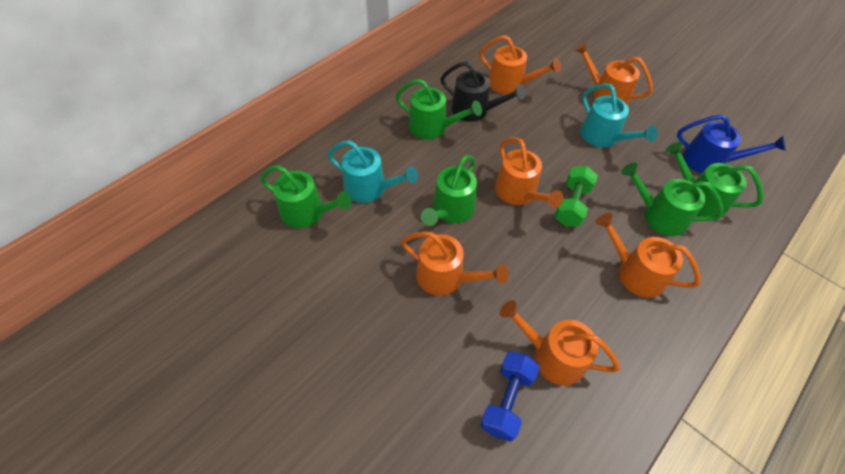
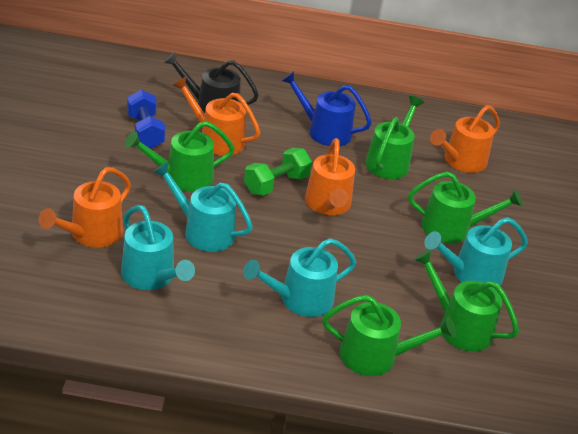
orange watering can: [401,231,508,296] [479,35,561,94] [495,137,563,208] [500,300,620,386] [575,42,653,105] [595,213,701,298] = 6 -> [39,167,131,248] [172,76,261,156] [305,138,355,215] [430,105,500,173] = 4
turquoise watering can: [327,140,418,203] [580,83,658,147] = 2 -> [121,205,195,290] [153,161,253,252] [243,238,356,317] [424,217,528,289] = 4

